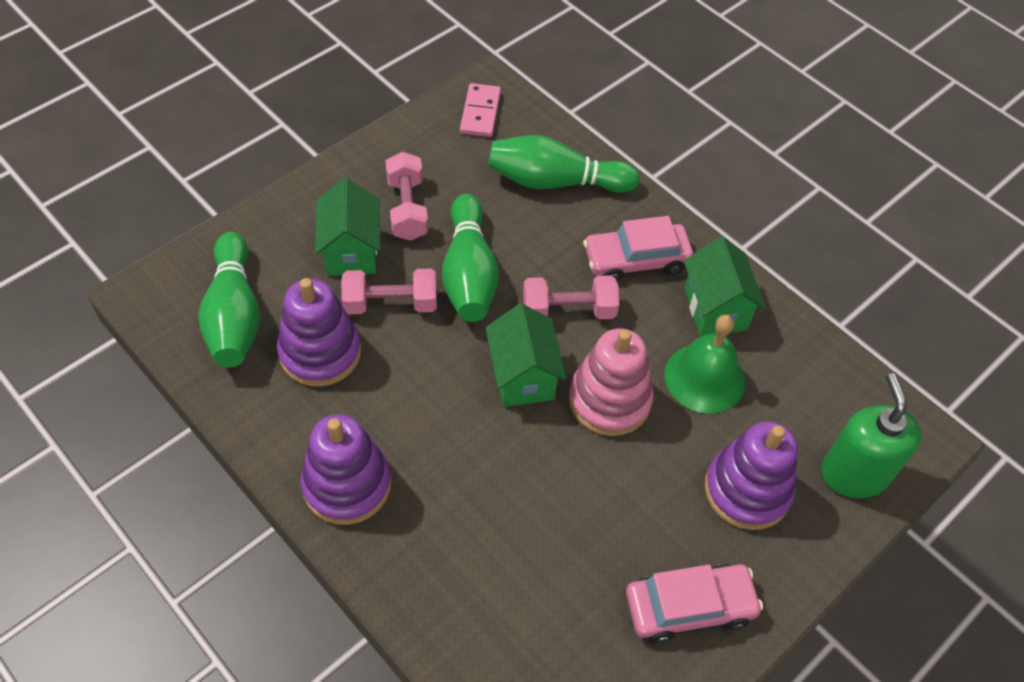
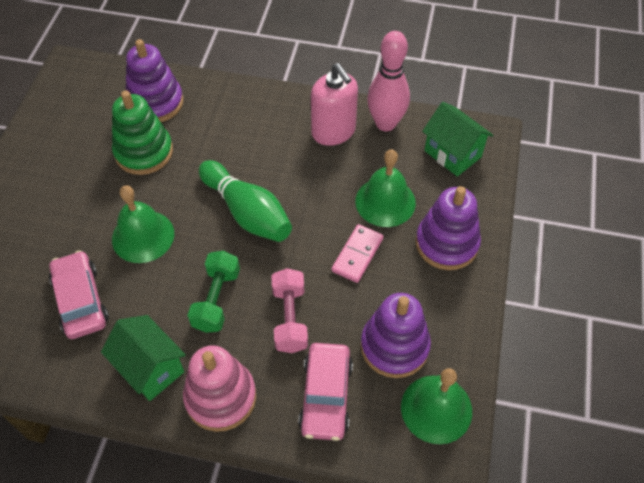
green bell: [665,315,745,414] = 1 -> [112,185,174,263] [355,149,416,227] [401,368,472,444] = 3
green bowling pin: [198,232,260,368] [442,194,499,322] [488,135,640,193] = 3 -> [199,160,292,242] = 1
green dumbbell: none = 0 -> [187,251,240,333] = 1
green house: [315,178,381,276] [486,303,566,407] [684,237,766,336] = 3 -> [101,315,186,401] [422,102,493,177] = 2
green soap dispenser: [821,373,922,498] = 1 -> none = 0
green stacking toy: none = 0 -> [112,90,173,175] = 1
pink bowling pin: none = 0 -> [367,31,410,131] = 1
pink dumbbell: [341,269,437,315] [386,152,428,241] [523,275,619,319] = 3 -> [271,268,308,353] = 1
pink soap dispenser: none = 0 -> [311,63,358,146] = 1

